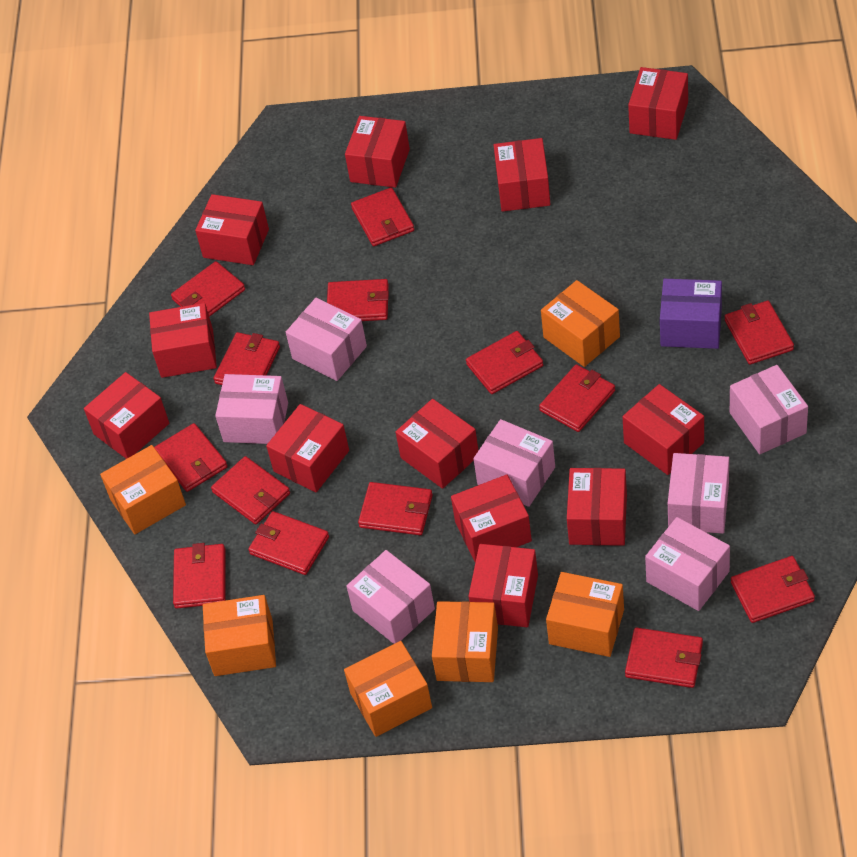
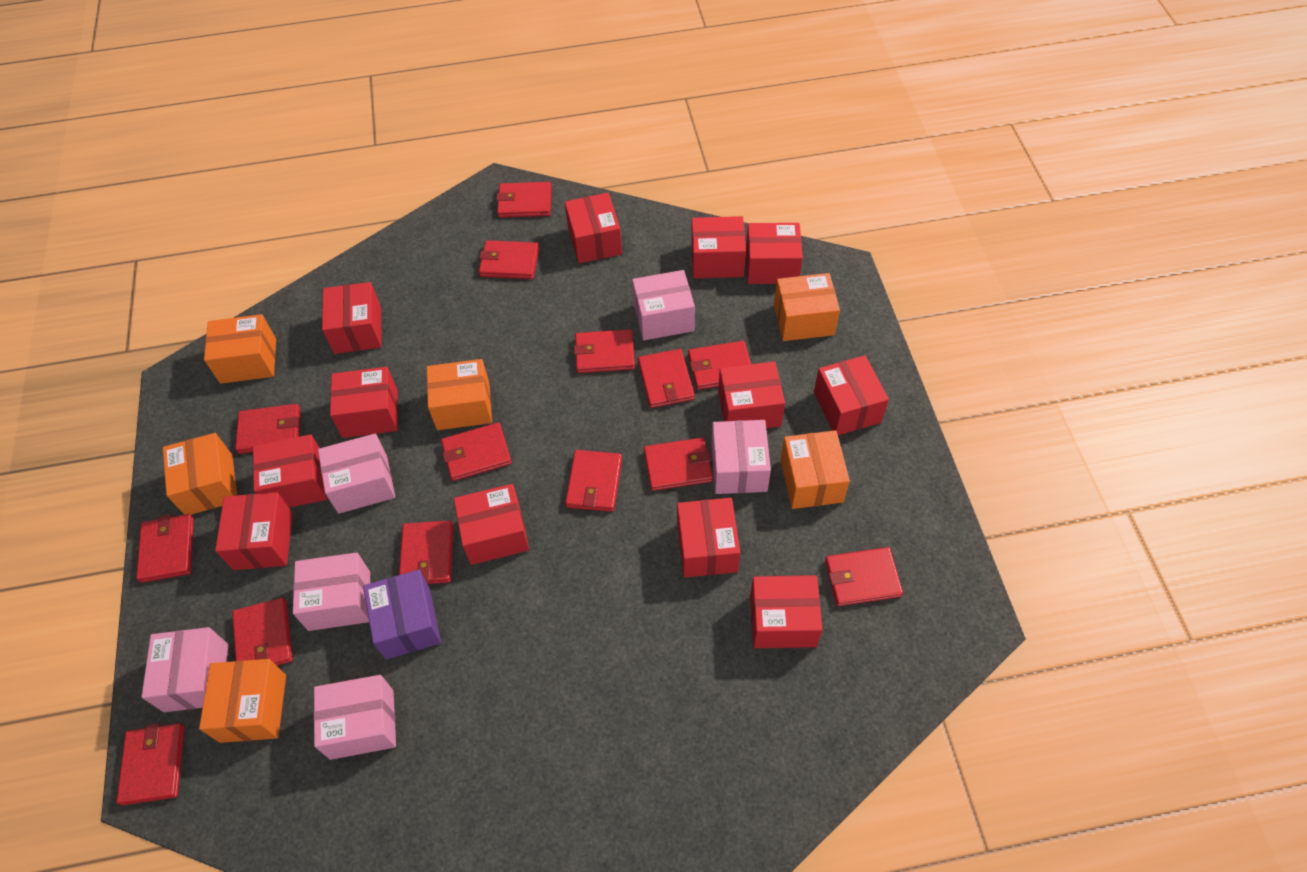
pink box: [215,374,288,444] [286,298,367,381] [346,550,435,644] [473,419,555,507] [645,517,730,611] [668,453,729,534] [730,365,808,454] = 7 -> [141,627,228,712] [293,552,370,631] [314,675,396,760] [318,433,395,514] [632,270,695,340] [711,420,771,494] = 6

